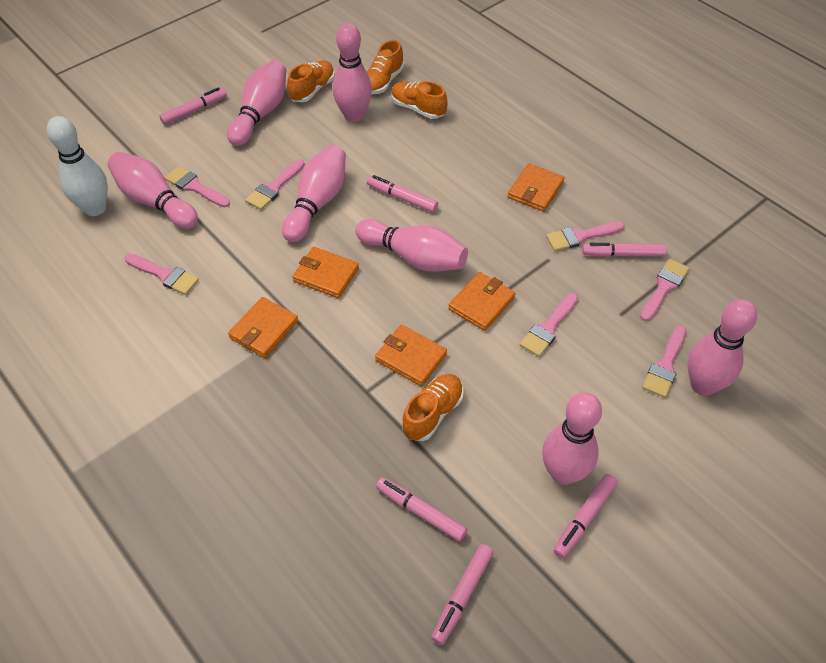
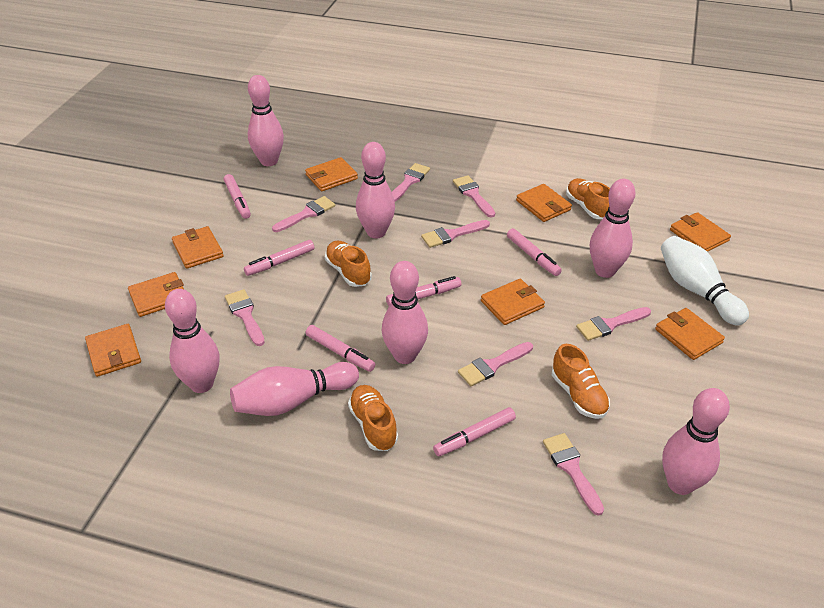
orange wallet: [228,297,299,358] [292,247,359,298] [375,325,447,386] [448,272,516,331] [507,163,565,212] = 5 -> [85,324,141,377] [128,272,184,317] [172,226,224,269] [305,157,358,191] [481,279,545,325] [516,184,572,222] [655,308,725,360] [670,212,731,252] = 8
pink brush: [125,254,199,295] [165,166,230,207] [246,159,305,210] [520,293,578,357] [546,222,625,251] [640,259,690,321] [642,325,686,398] = 7 -> [225,289,265,346] [272,196,335,232] [392,163,430,201] [421,220,490,248] [453,175,495,218] [458,342,533,386] [543,433,604,516] [576,307,651,341] = 8

